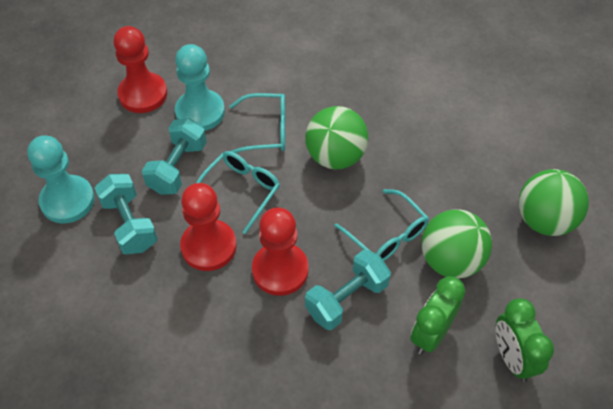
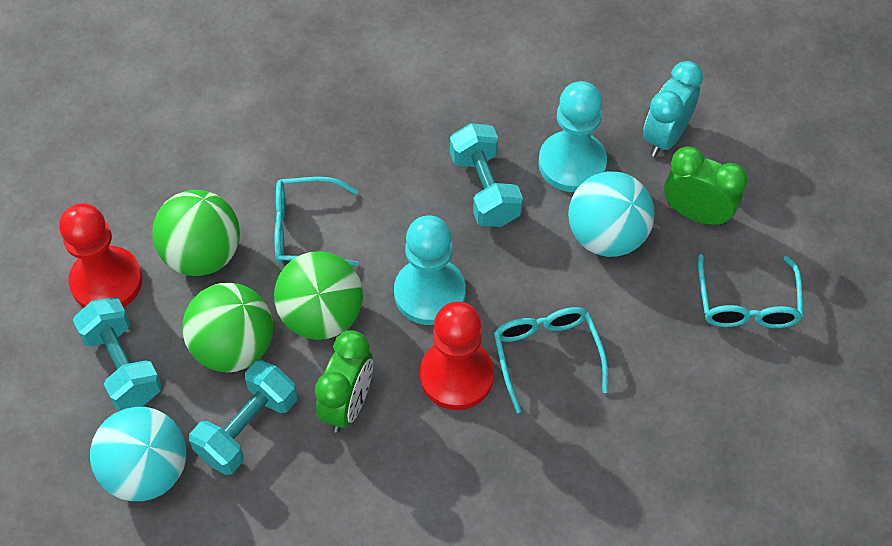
red pawn: [114,26,167,113] [180,183,237,271] [252,208,308,296] = 3 -> [59,203,143,308] [420,301,494,410] = 2
turquoise ball: none = 0 -> [90,407,186,501] [568,171,655,257] = 2
turquoise clock: none = 0 -> [643,61,703,157] = 1

